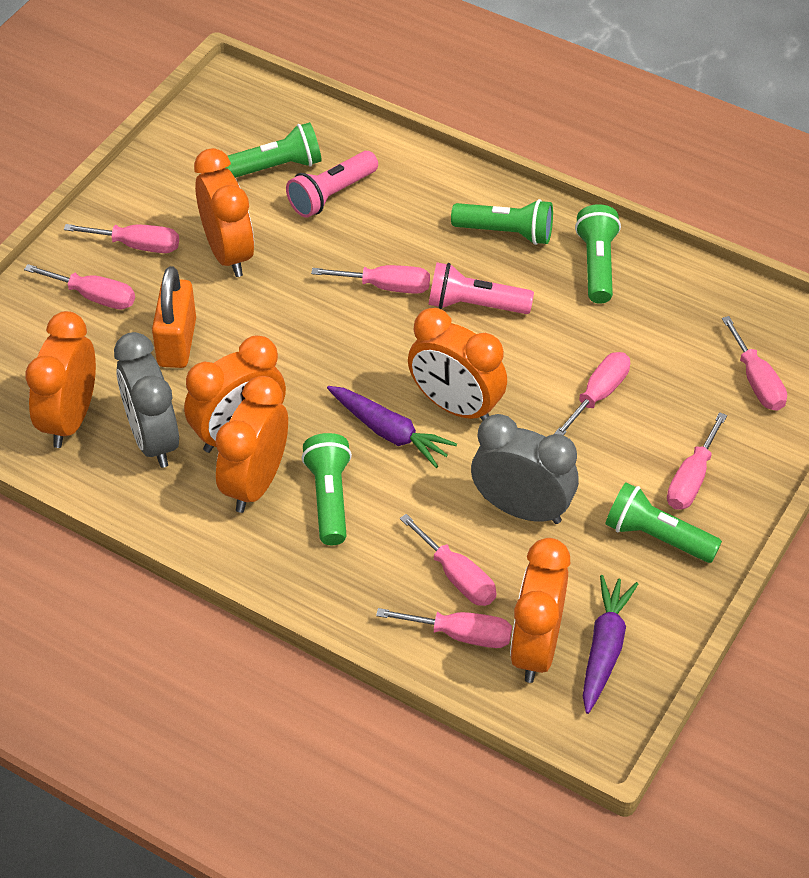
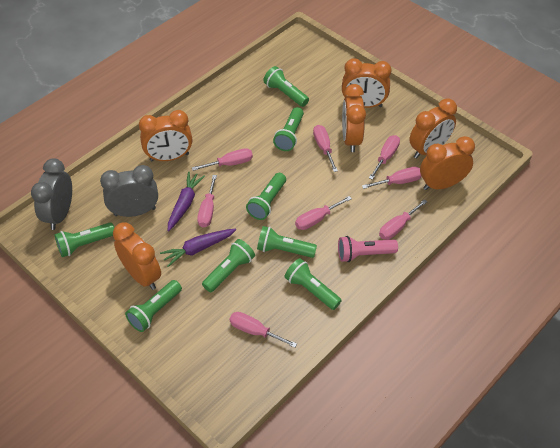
green flashlight: [226,122,322,178] [302,433,352,545] [451,199,553,245] [575,204,621,304] [605,482,722,563] = 5 -> [55,223,114,257] [125,280,182,332] [202,239,255,292] [246,173,286,220] [257,226,317,258] [263,66,309,107] [273,107,304,151] [284,258,342,310] = 8
orange padlock: [152,266,196,368] = 1 -> none = 0
pink flashlight: [286,151,378,218] [428,262,534,314] = 2 -> [338,236,398,262] = 1

